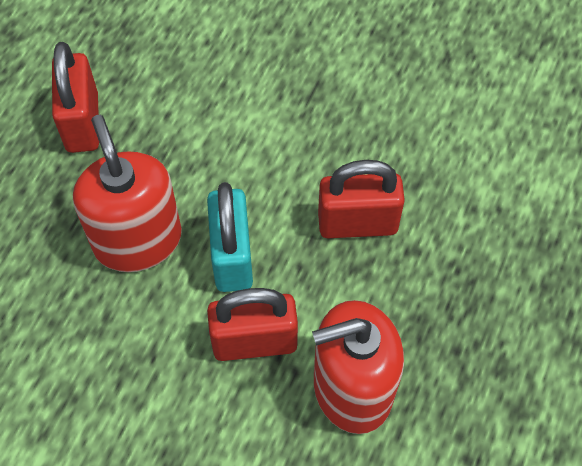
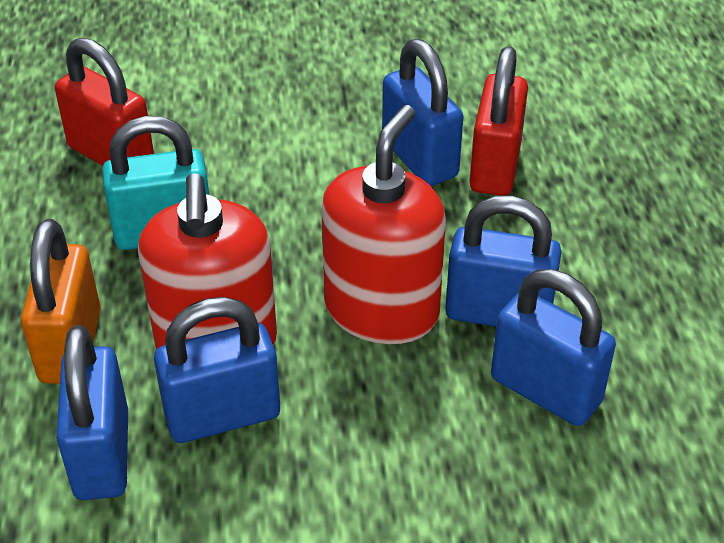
blue padlock: none = 0 -> [56,325,128,500] [154,297,280,443] [382,39,463,186] [445,196,562,327] [491,269,616,426] = 5
orange padlock: none = 0 -> [21,219,101,384] = 1
red padlock: [52,42,99,153] [207,288,298,361] [318,160,405,238] = 3 -> [55,37,154,166] [469,46,528,196] = 2

